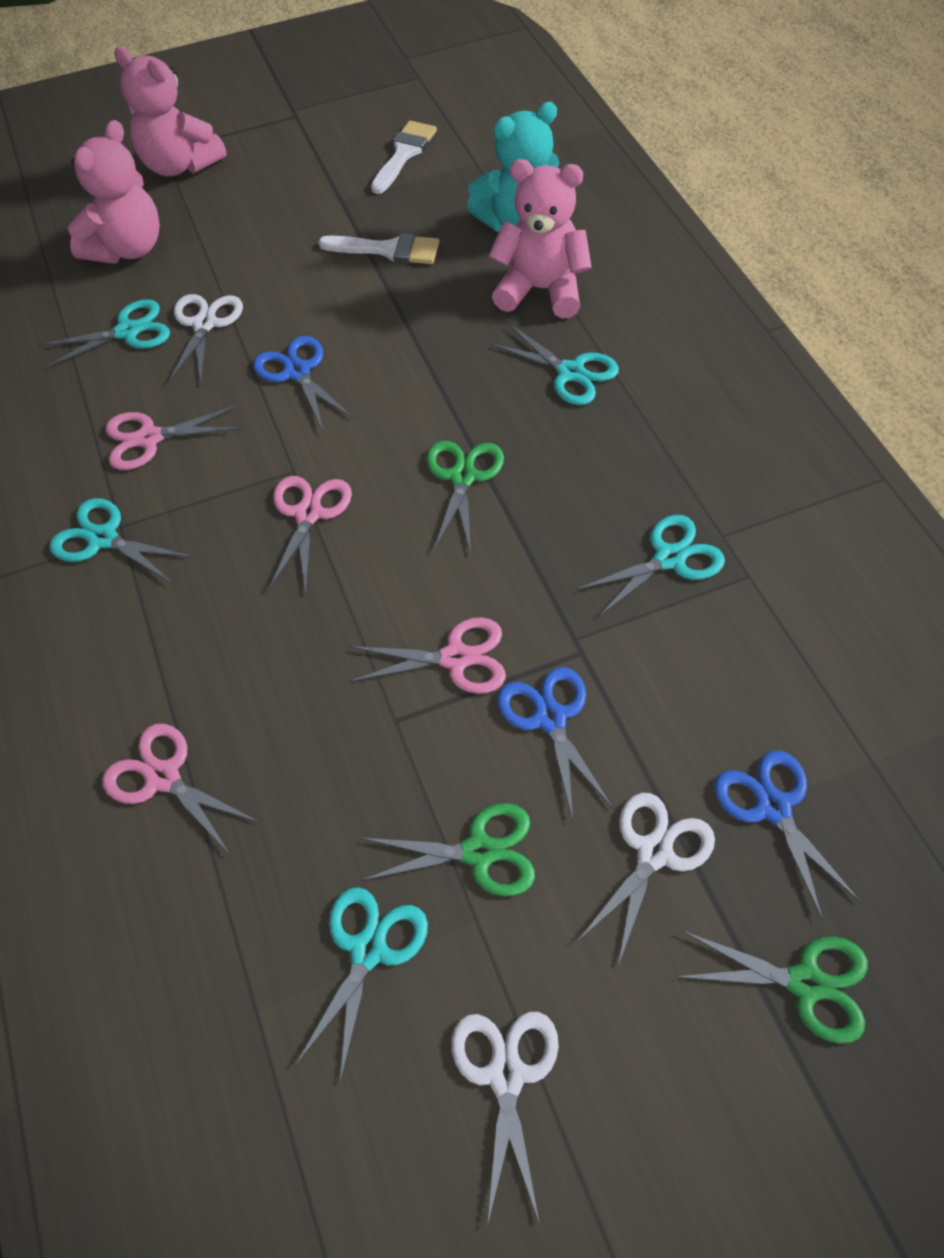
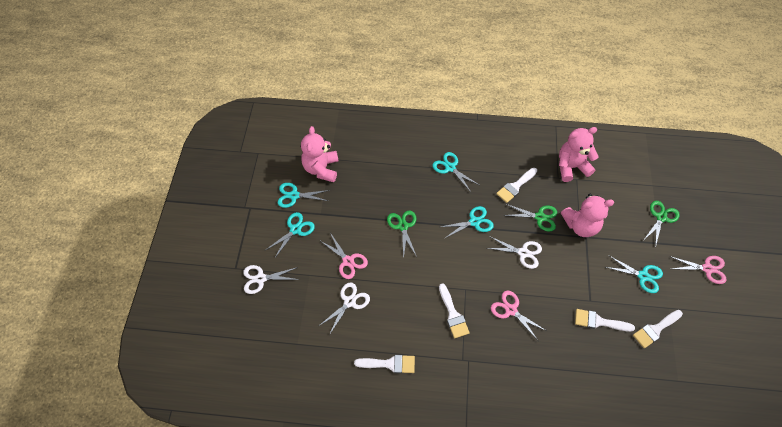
blue scissors: [253,336,354,429] [498,667,613,819] [714,751,861,920] = 3 -> none = 0
pink scissors: [102,724,259,854] [106,405,242,470] [268,476,352,594] [349,617,506,694] = 4 -> [319,233,368,279] [491,291,547,340] [669,256,726,284] = 3
turquoise teddy bear: [467,102,559,232] = 1 -> none = 0
white brush: [318,233,439,264] [371,121,437,194] = 2 -> [354,355,415,373] [439,283,470,338] [496,168,537,203] [575,309,635,332] [633,310,683,348] = 5

